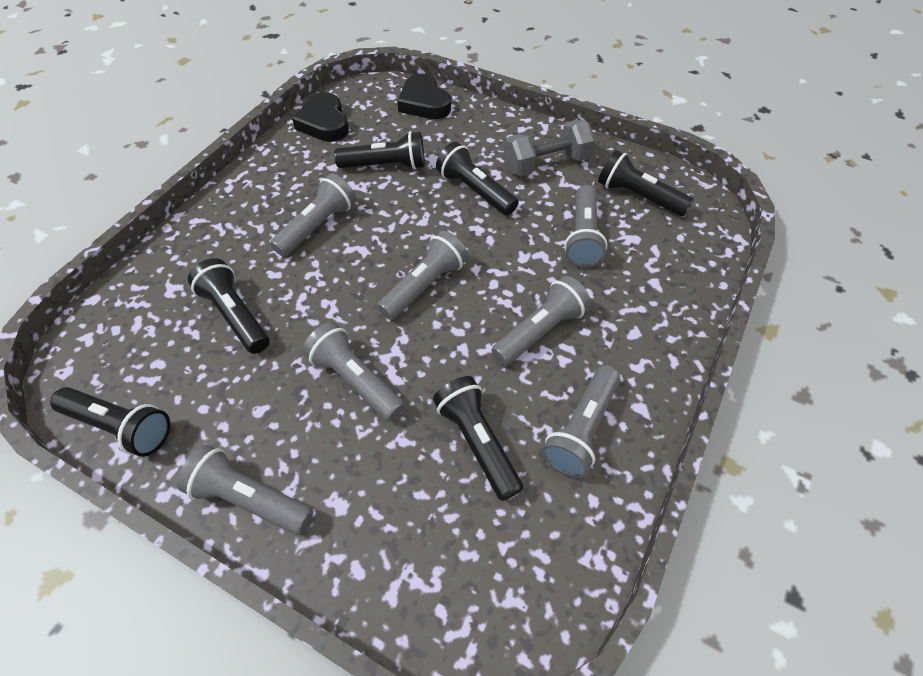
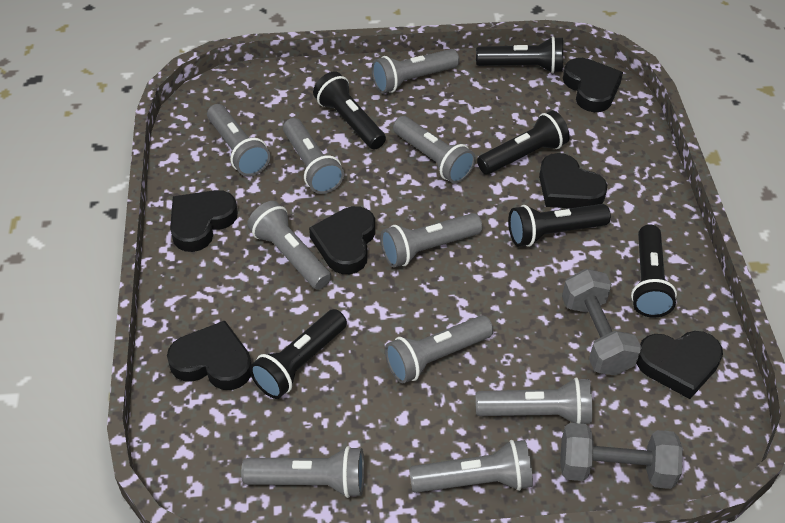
black heart: [292,92,349,142] [397,74,451,119] = 2 -> [167,321,251,390] [170,190,238,252] [309,206,375,274] [539,153,607,208] [563,58,623,112] [636,331,723,399] = 6
grey dumbbell: [504,120,595,176] = 1 -> [560,423,683,489] [562,269,642,376] = 2
grey flashlight: [177,445,313,535] [270,173,356,257] [303,322,405,422] [377,231,468,320] [491,276,591,366] [542,365,621,478] [564,185,608,268] = 7 -> [207,104,270,176] [241,446,364,498] [247,201,331,290] [283,118,344,194] [372,49,459,93] [381,213,482,268] [385,315,493,384] [393,116,476,183] [409,440,533,493] [476,377,592,424] = 10

